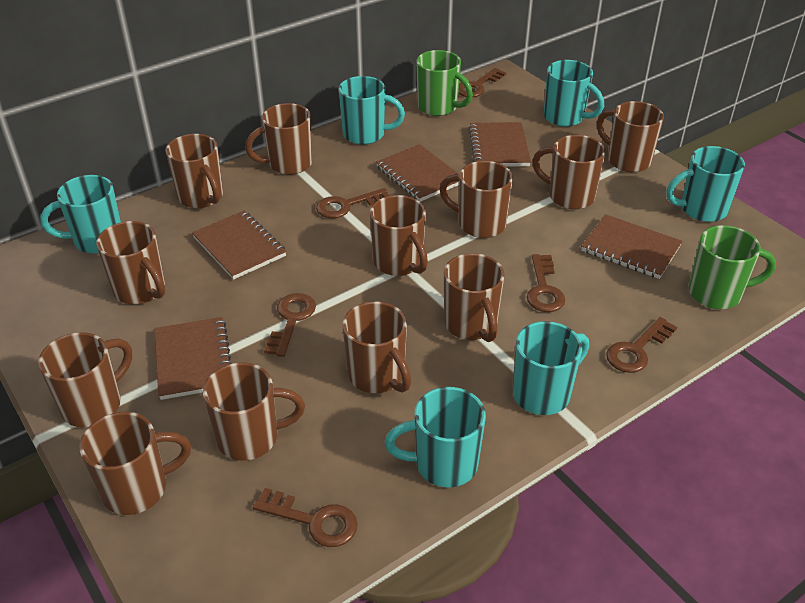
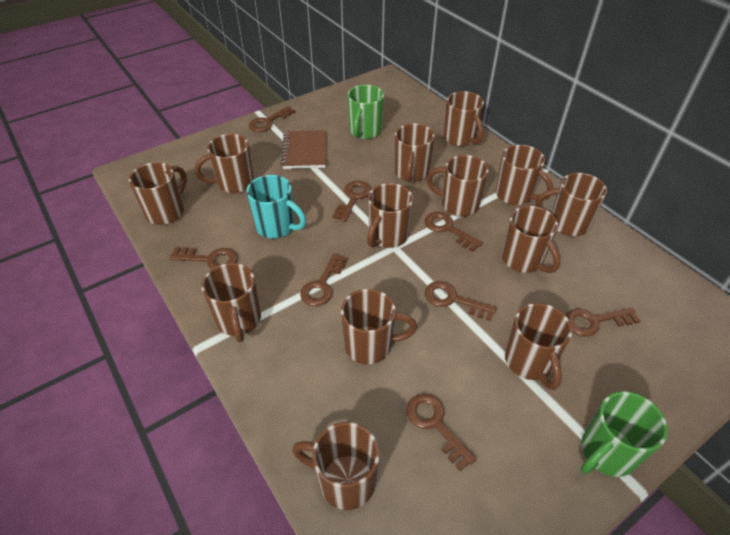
brown key: [253,488,358,547] [264,293,316,357] [316,188,390,218] [458,68,506,97] [527,254,565,312] [606,317,677,373] = 6 -> [169,247,237,269] [249,106,296,132] [300,253,348,306] [332,181,371,222] [406,394,477,471] [424,212,483,252] [424,281,497,321] [566,307,640,337] = 8
brown mug: [38,332,132,427] [79,412,191,515] [96,221,165,304] [165,134,223,208] [203,362,305,461] [245,103,312,175] [343,301,411,393] [370,195,428,276] [439,161,513,238] [444,253,505,342] [532,135,606,209] [597,101,664,172] = 12 -> [129,162,187,225] [195,134,254,194] [201,263,261,342] [292,422,380,510] [341,289,417,364] [367,183,413,248] [394,123,435,182] [426,155,489,217] [443,91,484,146] [496,145,553,205] [502,206,561,273] [505,303,572,390] [536,173,607,236] = 13
brown notebook: [154,317,232,400] [192,211,286,280] [376,144,459,202] [469,122,531,167] [581,214,682,279] = 5 -> [281,130,326,169] = 1
turquoise mug: [40,175,121,254] [339,76,405,145] [385,387,486,487] [512,321,589,415] [544,60,604,127] [666,146,745,222] = 6 -> [246,175,306,239] = 1

